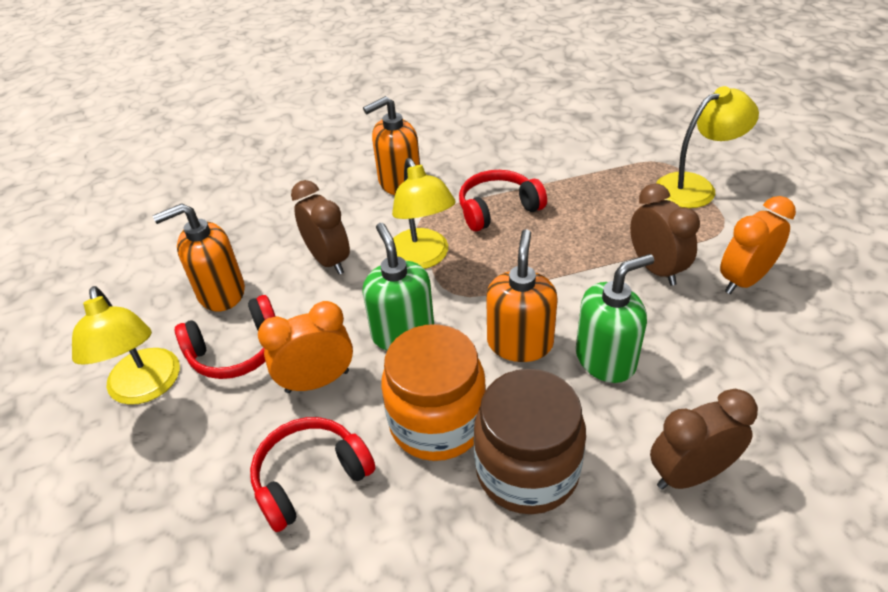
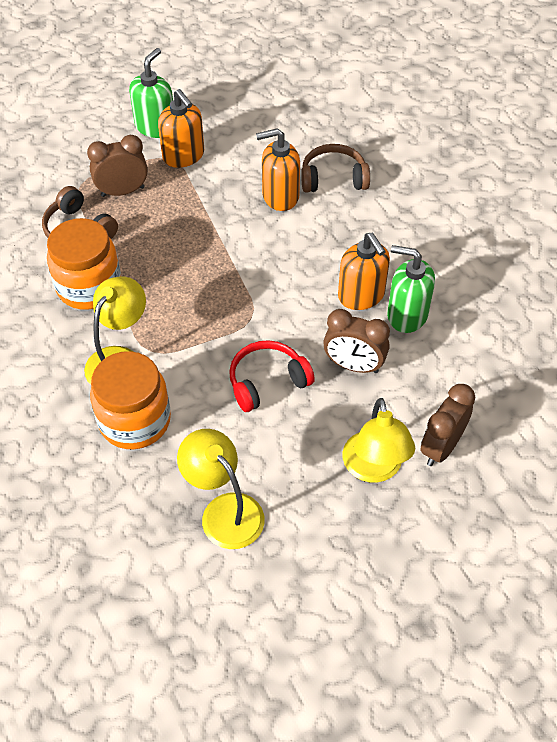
brown headphones: none = 0 -> [42,186,118,239] [301,144,370,193] = 2
brown jar: [474,369,586,514] = 1 -> none = 0
orange clock: [258,301,353,393] [720,196,796,294] = 2 -> none = 0
orange jar: [381,324,486,461] = 1 -> [47,218,121,310] [90,351,171,449] = 2
red headphones: [175,295,276,379] [250,417,376,532] [459,170,547,231] = 3 -> [229,340,315,412] = 1

